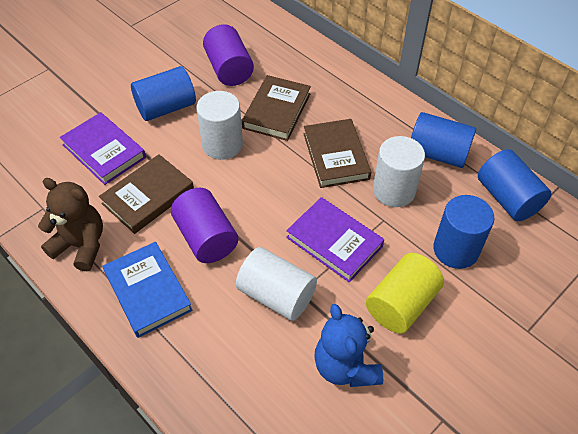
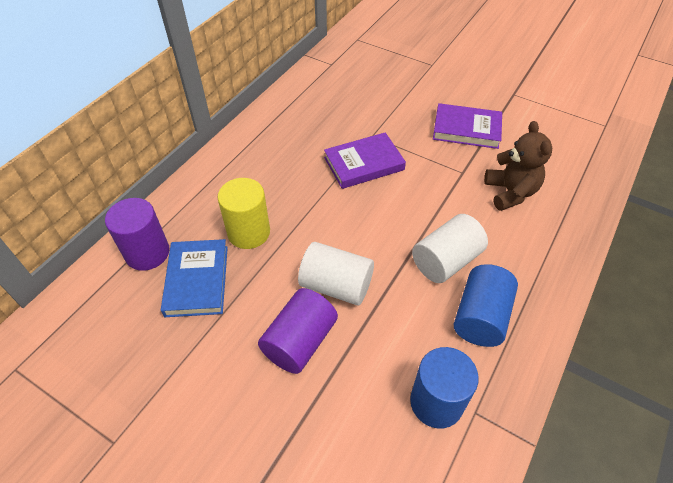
blue cylinder: [131,66,196,121] [411,112,476,168] [433,195,494,269] [478,149,552,221] = 4 -> [410,347,479,429] [454,264,518,347] = 2
blue teddy bear: [314,304,383,387] = 1 -> none = 0
brown book: [99,154,194,234] [242,75,311,141] [304,119,371,188] = 3 -> none = 0
white cylinder: [196,91,243,160] [236,247,317,321] [373,136,425,207] = 3 -> [298,242,374,306] [412,214,488,283] = 2

